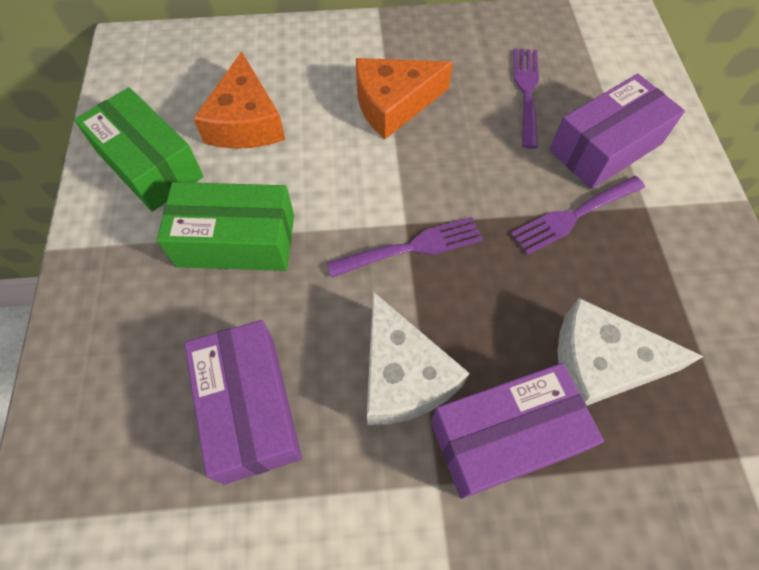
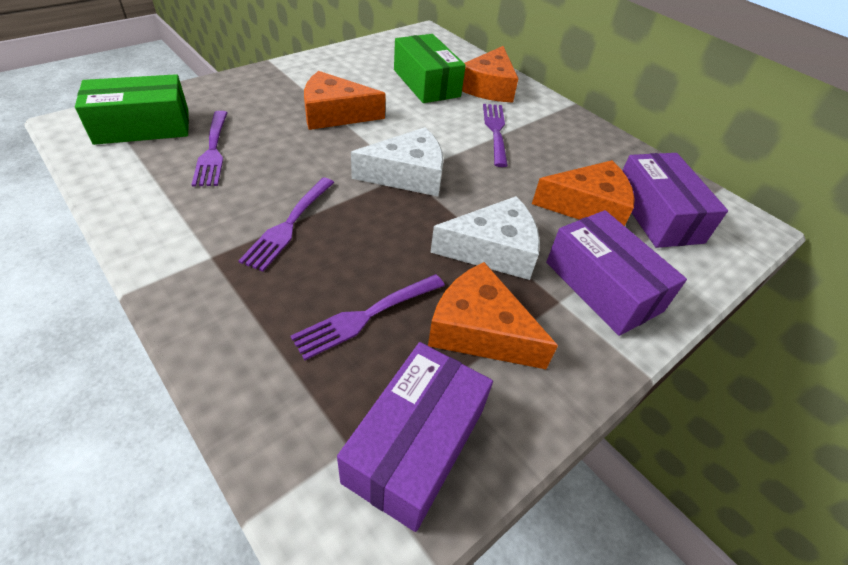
orange cheese: [193,51,285,149] [356,58,453,139] = 2 -> [304,71,386,130] [428,262,558,369] [462,46,519,103] [532,160,635,226] = 4
purple fork: [327,217,483,277] [511,176,645,255] [513,48,539,149] = 3 -> [191,111,227,186] [238,177,335,272] [290,274,445,360] [483,104,508,167] = 4

